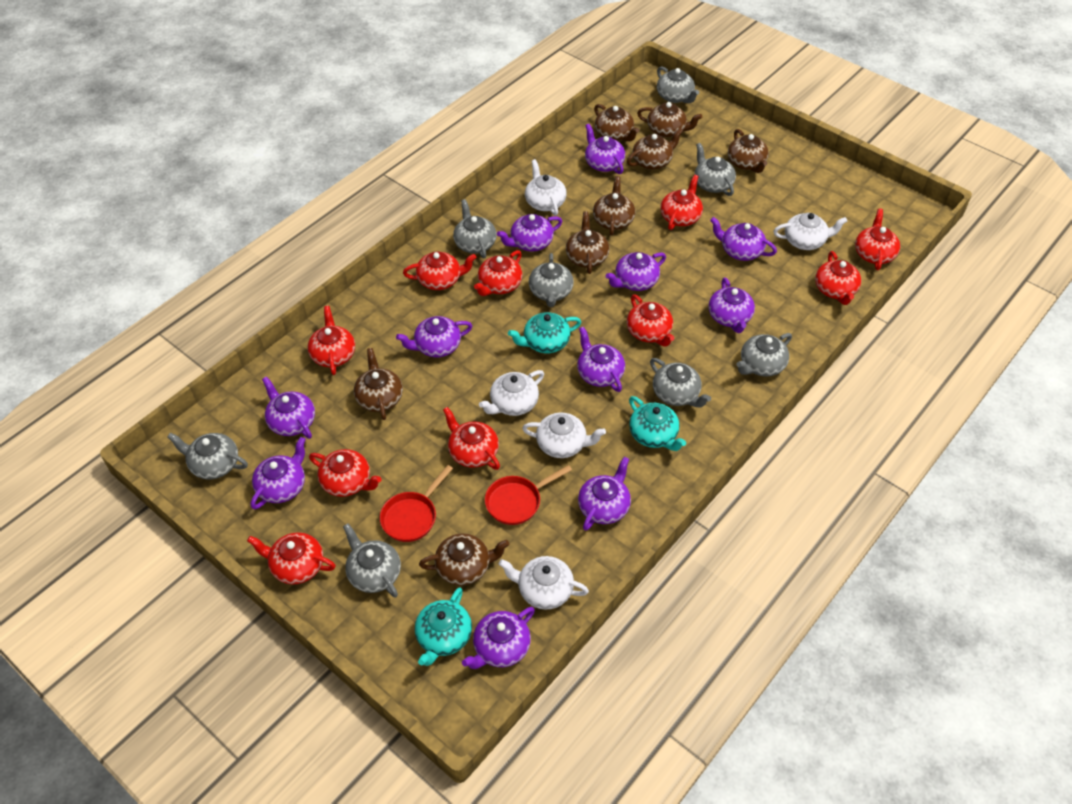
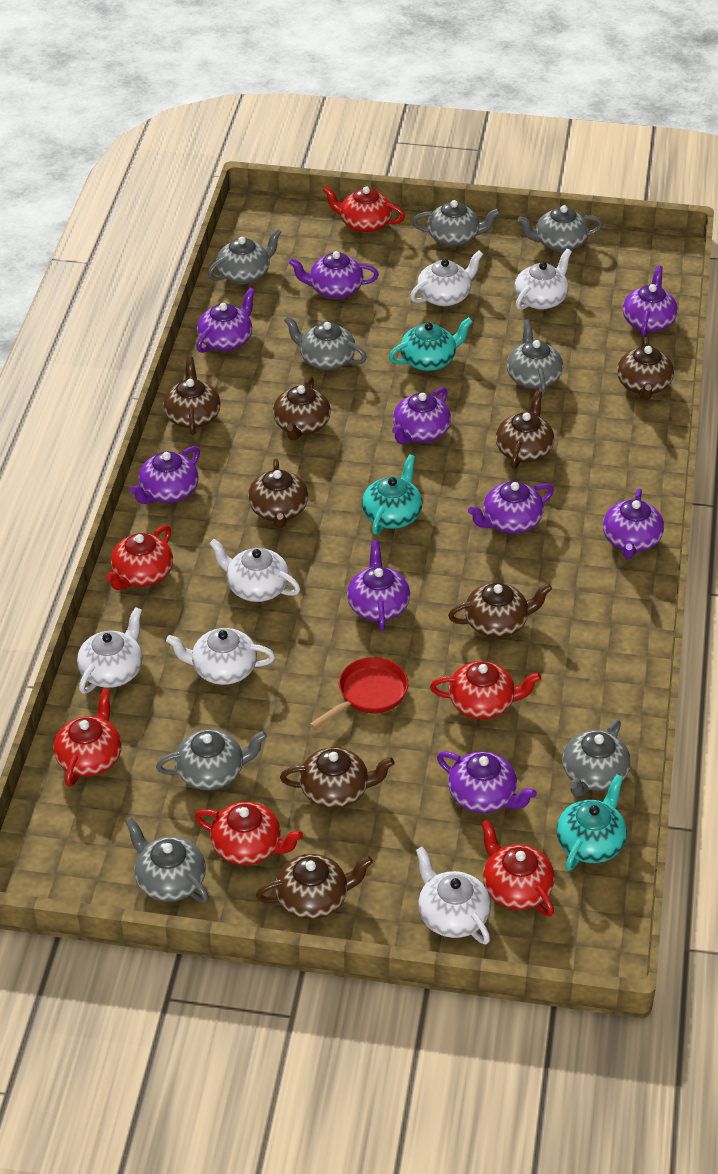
purple teapot: [251,437,306,510] [262,376,315,439] [396,316,472,357] [462,607,535,669] [497,214,562,252] [577,327,625,392] [578,456,631,531] [585,124,625,174] [606,252,666,291] [708,277,755,333] [710,217,777,261] = 11 -> [130,446,200,504] [196,288,255,353] [289,251,379,299] [347,540,410,631] [392,387,451,444] [437,751,537,813] [468,481,554,533] [603,488,664,559] [623,265,678,337] = 9
red pan: [380,465,453,542] [485,465,572,525] = 2 -> [309,657,408,730] = 1
red teapot: [247,532,336,585] [308,306,355,375] [309,449,381,497] [403,252,476,290] [443,407,500,470] [474,250,523,296] [627,294,674,347] [660,175,703,230] [815,251,861,305] [855,208,900,270] = 10 -> [53,688,122,787] [106,525,173,590] [194,802,303,865] [323,186,405,233] [430,661,541,719] [481,819,555,917] = 6
white teapot: [479,370,544,416] [499,556,589,610] [522,413,606,458] [525,159,567,216] [774,213,848,250] = 5 -> [77,607,143,694] [166,628,275,685] [209,539,300,602] [410,251,483,306] [416,846,491,944] [514,249,572,310] = 6

